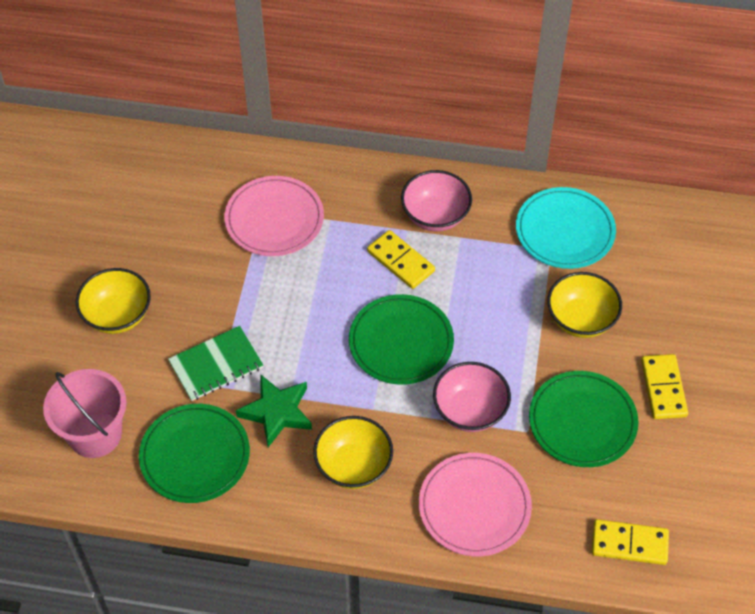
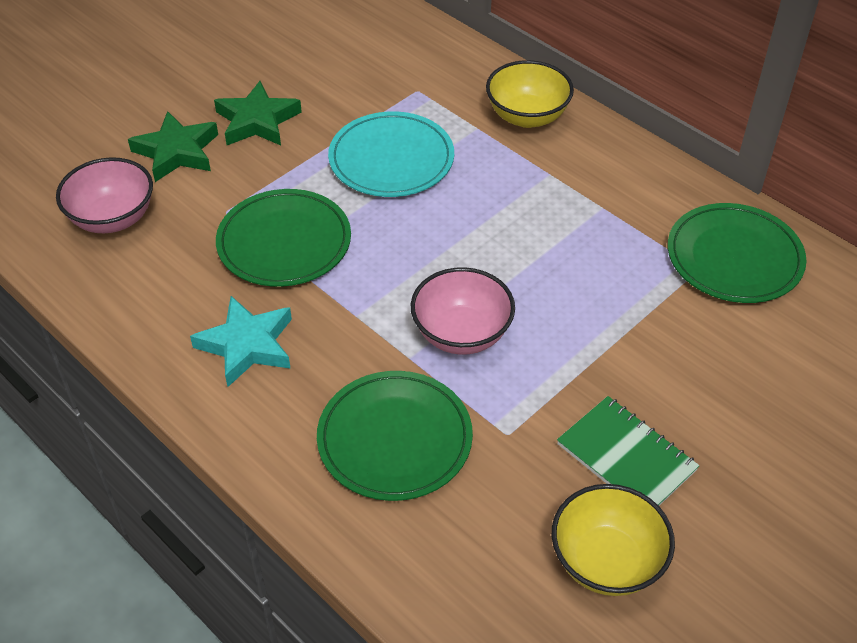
green star: [236,374,312,447] = 1 -> [128,111,218,182] [214,81,302,145] = 2
pink bucket: [43,369,126,458] = 1 -> none = 0
pink plate: [224,176,324,256] [419,453,532,556] = 2 -> none = 0
turquoise star: none = 0 -> [190,296,292,387] = 1
yellow bowl: [76,268,151,334] [313,416,393,489] [547,272,622,338] = 3 -> [486,60,574,128] [552,484,675,596] = 2
yellow domino: [367,230,435,289] [592,519,669,565] [641,354,688,419] = 3 -> none = 0

